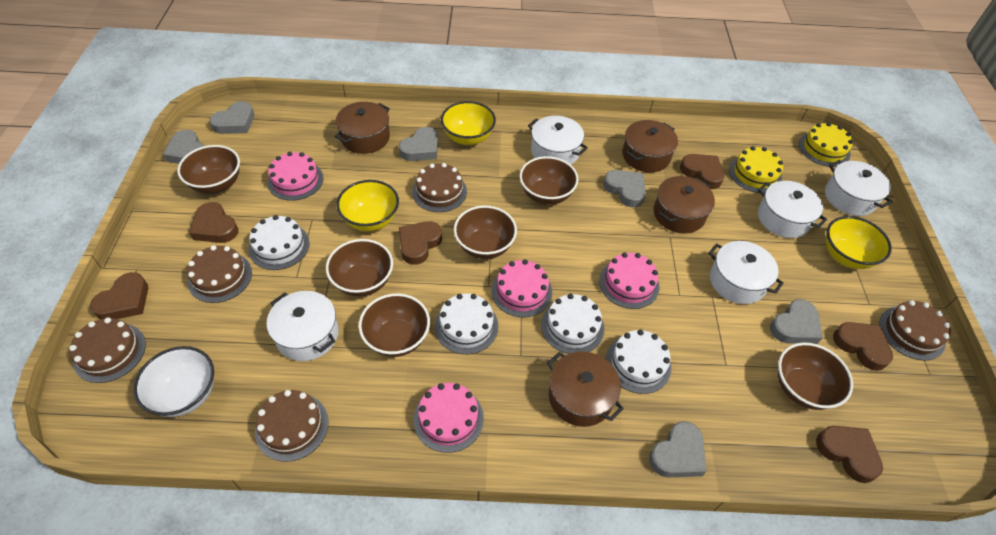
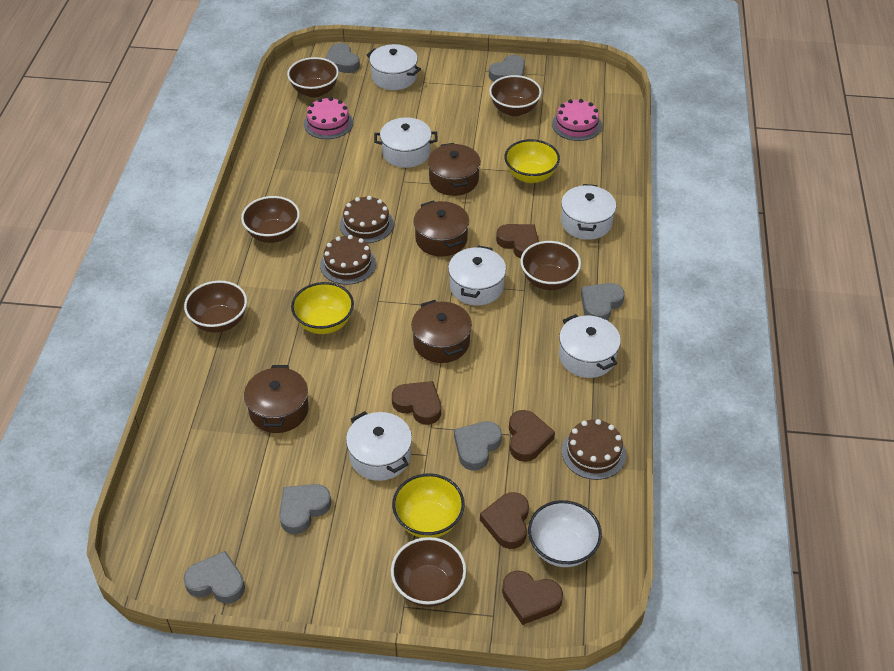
brown cake: [69,318,146,383] [187,245,252,303] [255,390,328,462] [412,163,467,212] [879,300,951,361] = 5 -> [320,235,376,285] [340,196,394,243] [562,419,626,480] = 3
brown heart: [90,272,148,319] [189,202,239,243] [399,221,442,265] [680,154,725,189] [816,426,883,483] [833,322,893,371] = 6 -> [392,381,441,425] [480,492,529,549] [496,224,539,258] [502,571,563,625] [509,410,555,462] = 5
pink cake: [268,152,323,201] [414,383,484,453] [491,259,552,317] [599,253,659,309] = 4 -> [304,97,353,139] [552,99,602,141] = 2
white cake: [249,215,310,270] [435,293,498,354] [541,294,604,354] [606,329,671,394] = 4 -> none = 0
white pot: [267,291,339,361] [528,116,588,165] [708,241,784,304] [758,181,827,238] [825,160,893,216] = 5 -> [346,411,412,481] [367,44,421,90] [374,117,438,168] [448,245,506,305] [559,314,621,378] [561,184,616,240] = 6
yellow cake: [729,146,783,193] [799,122,853,167] = 2 -> none = 0

